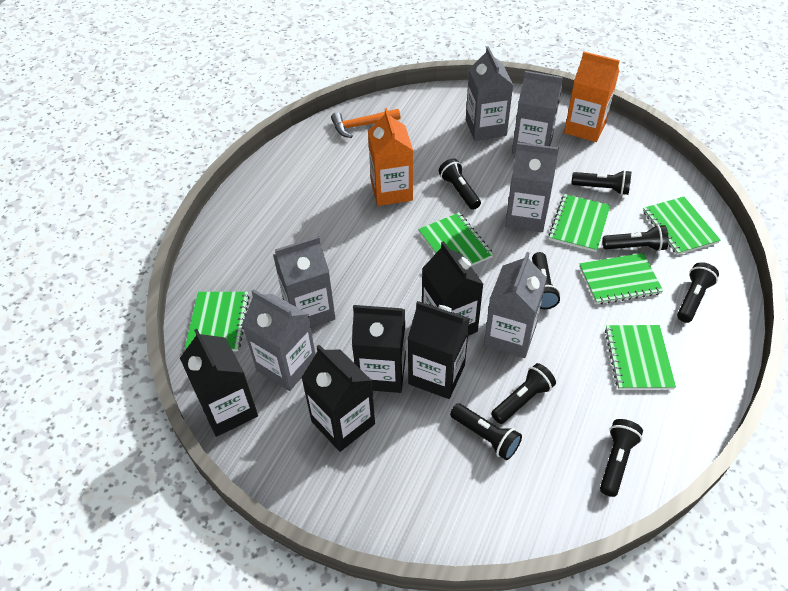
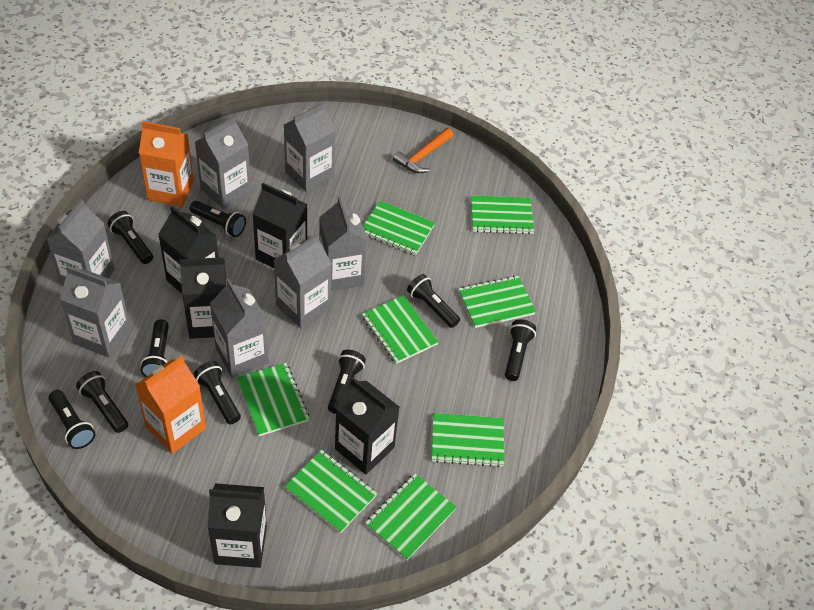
black flashlight: [438,158,481,210] [450,403,522,460] [491,363,556,424] [532,252,560,309] [571,170,631,195] [600,419,643,497] [603,225,669,251] [677,262,719,323] = 8 -> [49,390,96,449] [76,371,128,433] [107,211,153,264] [140,319,169,377] [190,201,246,237] [194,361,241,424] [328,350,366,414] [407,274,460,328] [505,319,536,381] = 9
green notebook: [185,292,250,351] [418,213,494,266] [548,194,611,252] [579,253,663,305] [605,325,676,390] [643,197,721,255] = 6 -> [237,363,310,436] [284,450,377,533] [362,295,438,364] [363,201,435,256] [365,474,457,560] [432,413,504,467] [459,275,536,328] [471,196,534,234] = 8
grey carton: [242,289,316,391] [273,236,336,328] [466,46,513,141] [484,252,547,358] [505,142,559,232] [512,71,563,154] = 6 -> [46,199,115,286] [60,266,130,357] [195,116,251,209] [210,279,269,378] [274,234,332,328] [284,102,336,192] [319,197,367,291] = 7

